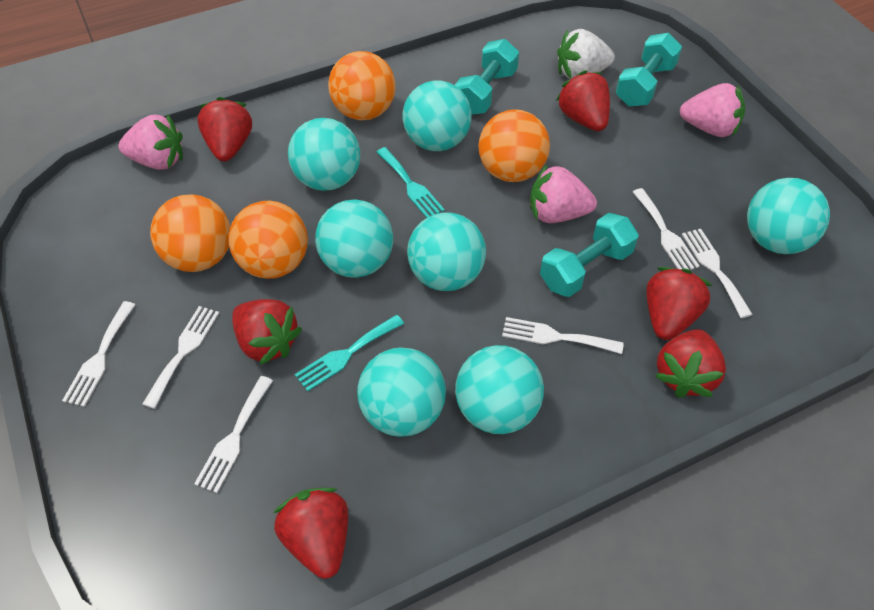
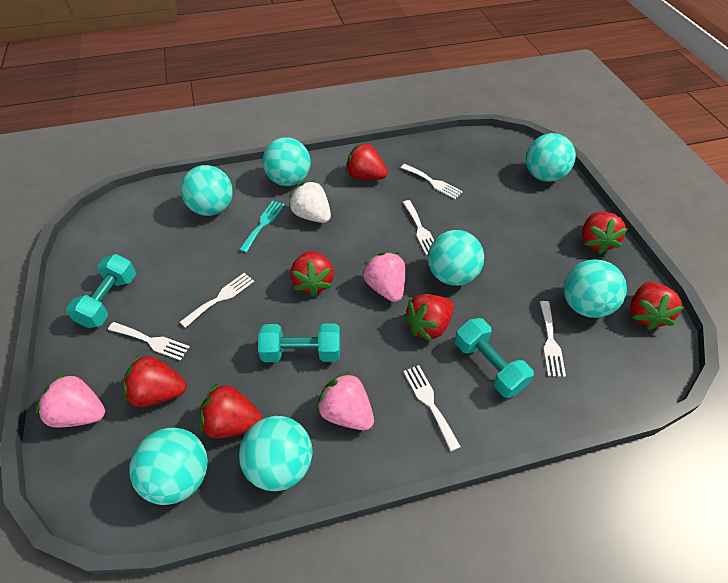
orange ball: [150,194,230,272] [228,201,308,279] [328,51,396,120] [478,109,550,182] = 4 -> none = 0
red strawberry: [197,97,252,161] [232,299,302,365] [274,488,348,579] [556,71,610,131] [646,267,712,340] [655,329,726,398] = 6 -> [123,354,186,407] [200,382,263,438] [290,251,334,297] [345,143,388,180] [403,294,454,342] [582,212,628,254] [630,282,684,330] = 7
turquoise fork: [295,315,404,391] [376,147,445,218] = 2 -> [239,201,285,253] = 1

